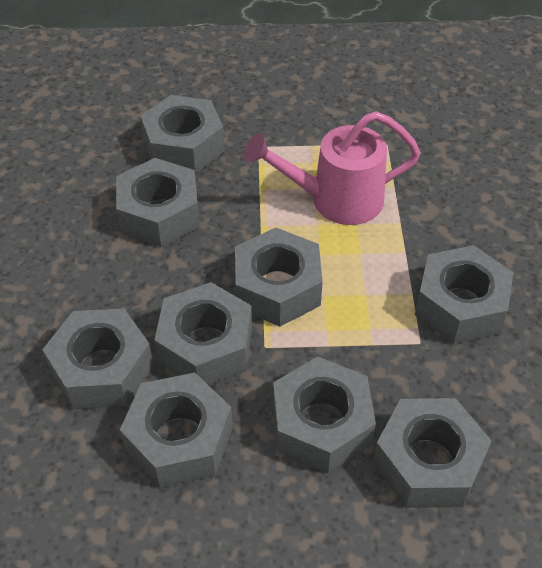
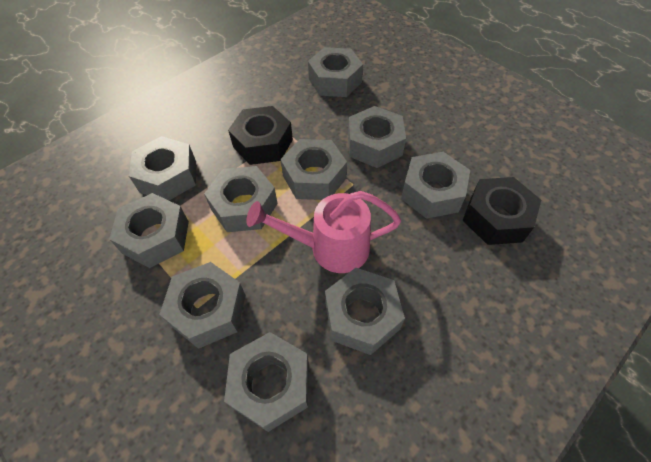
black nut: none = 0 -> [228,106,293,165] [462,177,541,245] = 2
grey nut: [42,308,154,409] [116,158,200,247] [120,373,233,488] [141,95,225,174] [154,282,252,385] [235,228,323,326] [273,356,376,473] [373,398,492,508] [415,245,514,344] = 9 -> [109,193,189,268] [129,136,196,200] [159,262,245,349] [204,166,278,232] [224,332,309,432] [280,139,347,200] [308,47,363,97] [325,268,405,355] [348,106,406,168] [401,152,470,219] = 10

